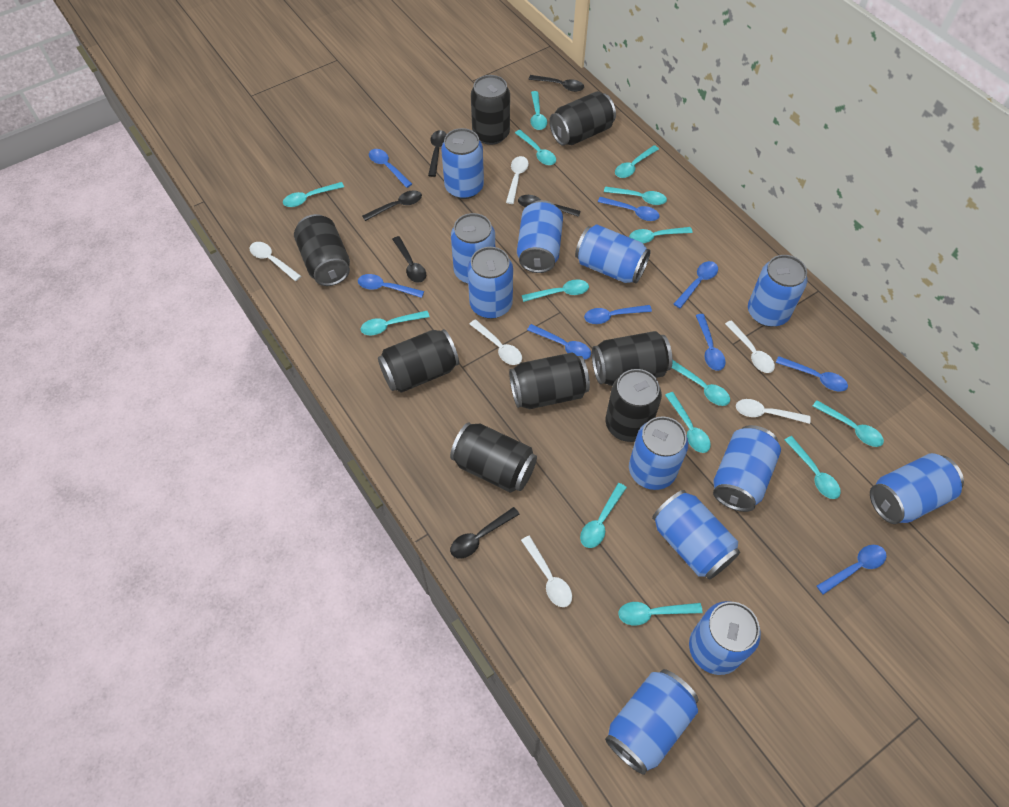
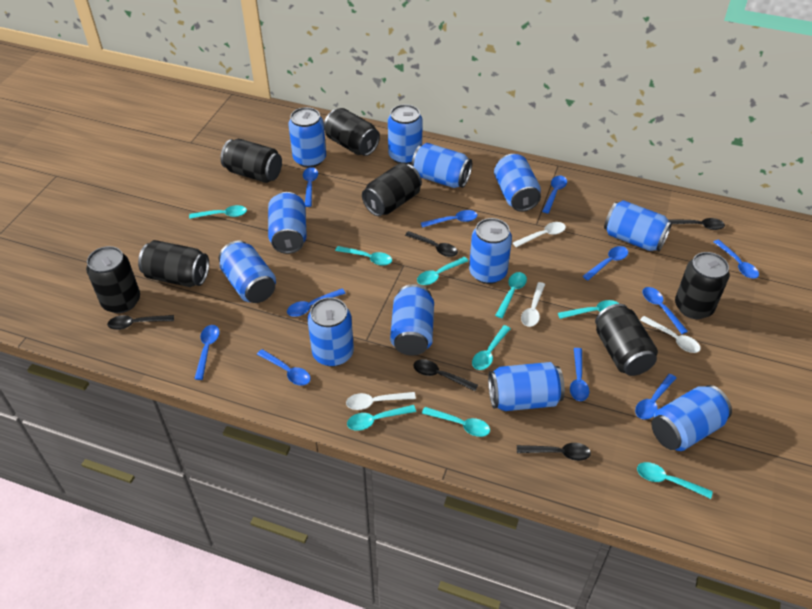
black can: [294,214,350,286] [378,329,459,393] [450,422,537,492] [471,75,510,145] [509,352,590,409] [549,91,616,146] [592,331,673,386] [606,369,662,442] = 8 -> [86,246,140,313] [138,240,209,287] [220,139,282,183] [324,108,380,156] [362,163,422,216] [595,304,658,376] [675,252,730,319] = 7
black spoon: [362,190,422,221] [392,236,426,283] [428,130,447,177] [450,507,519,559] [518,195,581,217] [528,75,584,92] = 6 -> [107,315,174,330] [405,231,458,257] [413,359,478,391] [517,443,591,461] [668,218,725,230] = 5
blue spoon: [358,274,424,298] [369,149,412,188] [527,324,591,360] [584,305,652,324] [598,197,660,221] [674,261,718,308] [696,314,726,371] [776,356,848,392] [817,545,887,595] = 9 -> [194,325,219,380] [257,349,311,385] [287,289,346,317] [303,167,318,207] [421,210,478,228] [542,175,567,213] [570,348,589,401] [583,246,628,280] [635,374,676,419] [643,287,688,334] [714,239,759,279] = 11
turquoise spoon: [283,182,344,207] [361,311,430,335] [515,130,556,165] [522,279,589,302] [531,91,547,130] [580,483,627,548] [604,186,667,205] [615,145,659,178] [618,602,703,625] [629,227,693,244] [665,392,711,453] [672,360,730,406] [785,436,841,499] [813,400,884,447] = 14 -> [189,205,247,219] [335,246,392,266] [347,405,416,431] [417,257,468,285] [422,407,490,437] [472,325,511,370] [495,272,527,318] [558,300,619,319] [637,462,713,499] = 9
white spoon: [249,242,301,281] [470,319,522,365] [506,156,529,204] [521,536,572,607] [725,320,775,373] [736,399,811,424] = 6 -> [346,392,416,410] [513,222,566,247] [521,282,545,327] [640,316,701,353] = 4

